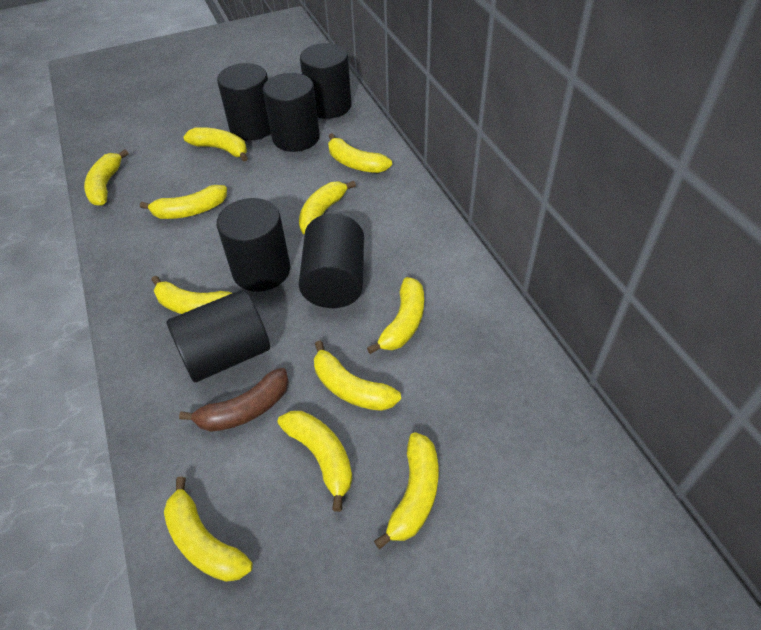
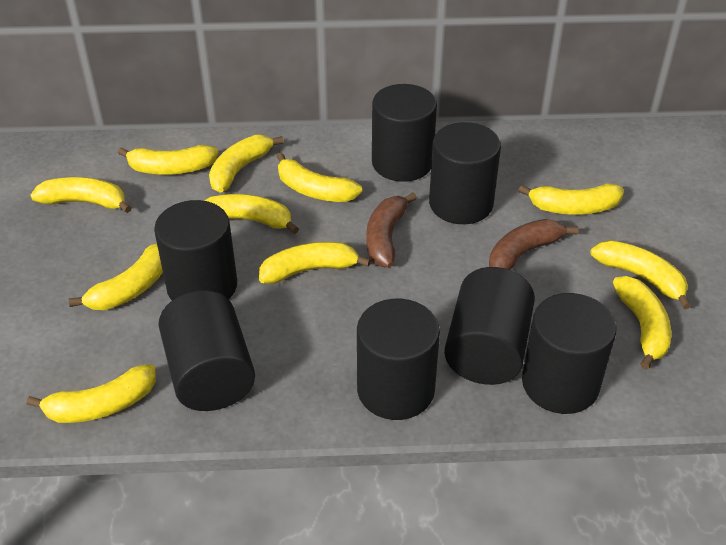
black cylinder: [166,290,270,382] [217,63,271,141] [217,198,290,292] [263,73,320,152] [299,214,364,308] [300,43,351,119] = 6 -> [154,200,237,300] [158,290,255,411] [357,299,440,420] [372,84,437,182] [429,122,501,224] [444,267,535,385] [522,293,616,414] = 7
brown banana: [179,368,289,432] = 1 -> [367,193,417,267] [489,219,579,270] = 2

